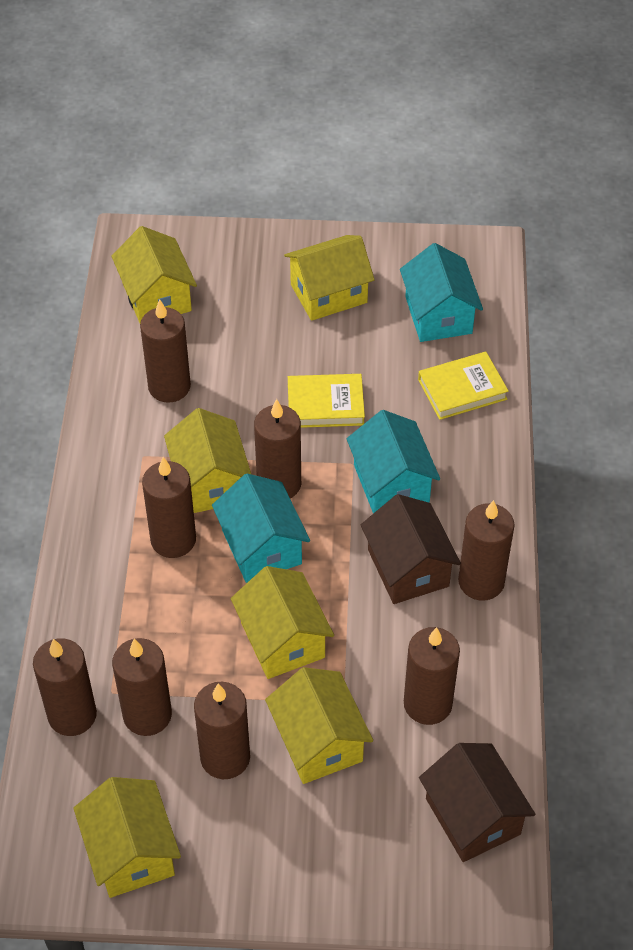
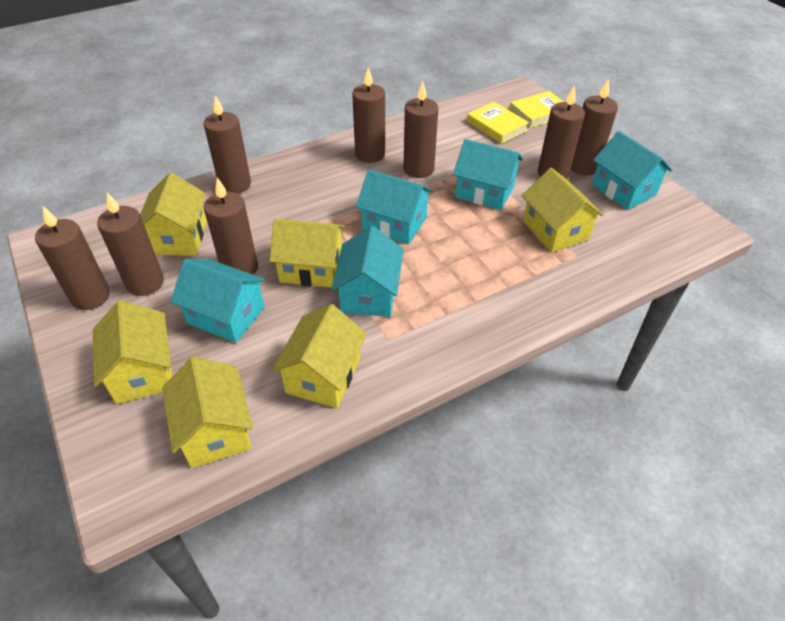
brown house: [361,494,461,604] [419,743,535,862] = 2 -> none = 0
turquoise house: [212,474,310,583] [347,410,440,513] [400,243,483,342] = 3 -> [171,259,266,343] [331,226,404,317] [356,170,433,244] [453,139,523,210] [592,131,672,210] = 5

